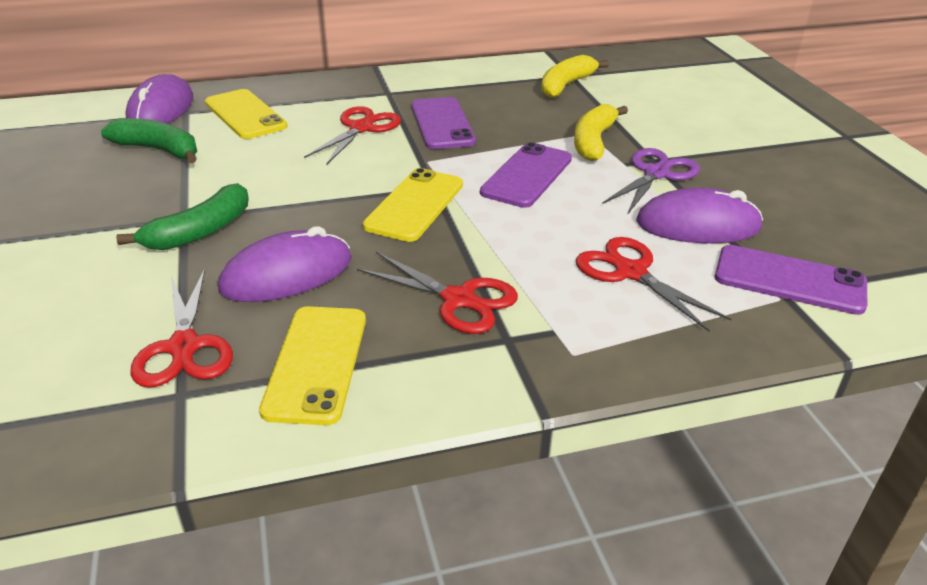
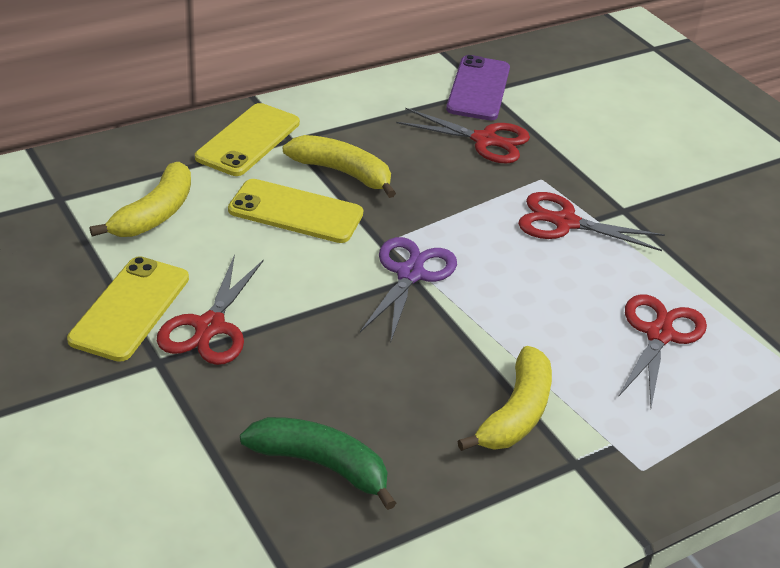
green banana: [101,118,197,163] [116,183,249,250] = 2 -> [240,417,396,510] = 1
purple mouse: [125,74,193,124] [218,226,352,302] [636,187,763,243] = 3 -> none = 0
purple phone: [411,97,476,149] [480,142,572,208] [714,245,867,315] = 3 -> [446,55,510,120] = 1
yellow banana: [541,55,609,98] [574,104,628,161] = 2 -> [89,162,191,237] [283,135,396,198] [457,346,552,451] = 3

